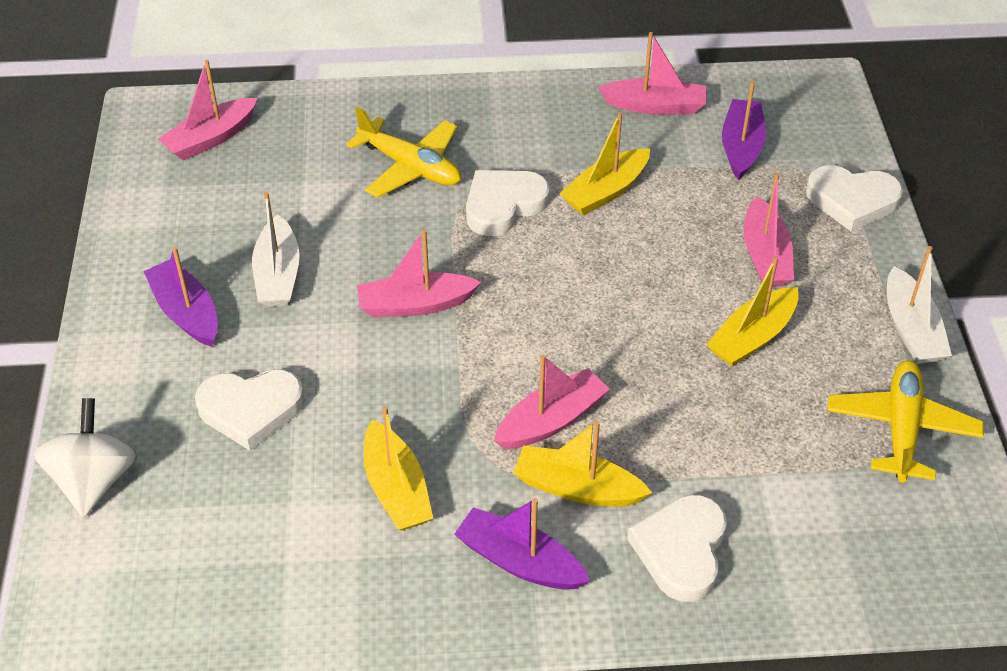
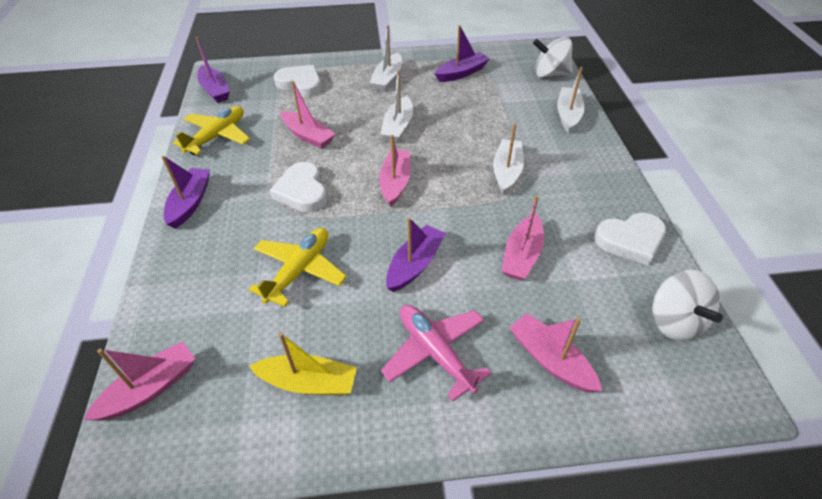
pink plane: none = 0 -> [381,305,492,401] = 1
purple boat: [143,247,218,347] [454,498,590,589] [722,81,766,180] = 3 -> [161,155,210,229] [196,37,230,103] [386,218,446,292] [435,25,490,82] = 4
white boat: [252,192,300,307] [887,246,952,364] = 2 -> [370,26,402,92] [381,70,413,143] [493,123,524,195] [557,67,585,133] = 4
white heart: [195,369,304,451] [466,170,550,236] [627,494,727,602] [806,165,903,232] = 4 -> [269,162,327,212] [274,65,321,97] [594,213,666,266] = 3
white spinning top: [34,398,137,517] = 1 -> [533,37,573,78] [652,270,723,341] = 2
yellow boat: [364,406,433,530] [513,420,652,507] [559,112,650,215] [706,257,799,367] = 4 -> [249,333,357,395] = 1

